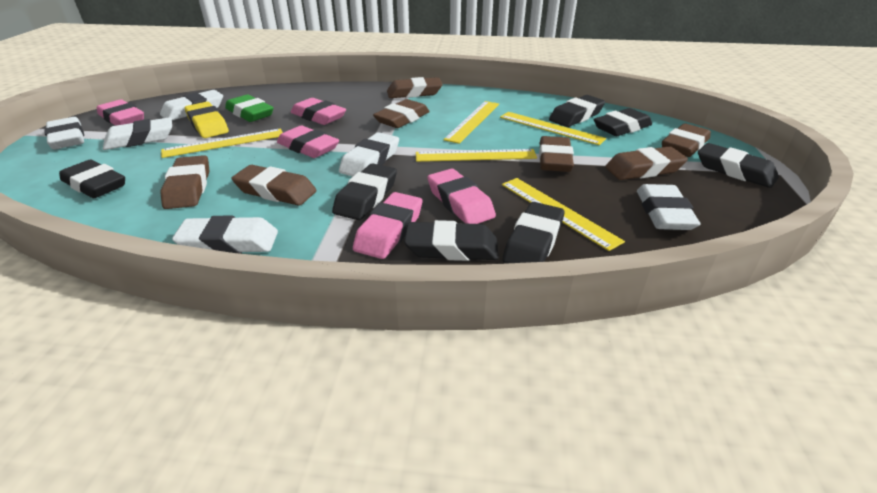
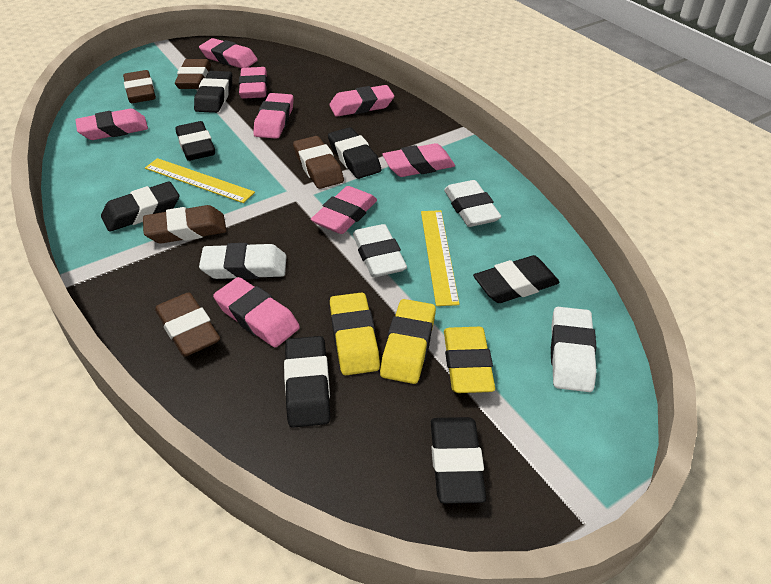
brown eraser: [160,155,210,209] [231,165,317,206] [373,99,430,128] [387,77,443,98] [539,136,574,172] [605,146,688,180] [662,123,711,157] = 7 -> [123,70,156,103] [143,205,226,244] [155,292,220,357] [175,59,211,89] [293,136,344,189] = 5
green eraser: [225,95,273,122] = 1 -> none = 0
pink eraser: [97,99,144,126] [277,126,339,158] [291,98,346,125] [353,192,422,259] [427,169,496,224] = 5 -> [75,109,148,140] [199,38,258,68] [213,277,300,347] [239,67,268,99] [253,93,294,139] [311,186,377,234] [329,85,394,117] [382,143,455,177] = 8
white eraser: [44,117,84,150] [103,117,172,150] [160,90,223,120] [172,215,278,254] [339,132,399,177] [637,184,701,230] = 6 -> [199,243,287,279] [353,224,407,277] [444,180,501,227] [551,307,597,392] = 4
yellow eraser: [185,102,229,138] = 1 -> [330,292,380,375] [380,299,436,384] [444,327,495,393] = 3
yellow ruler: [161,128,283,158] [416,149,537,162] [443,101,499,144] [500,112,606,145] [502,178,625,251] = 5 -> [145,158,255,203] [421,210,460,306] = 2

